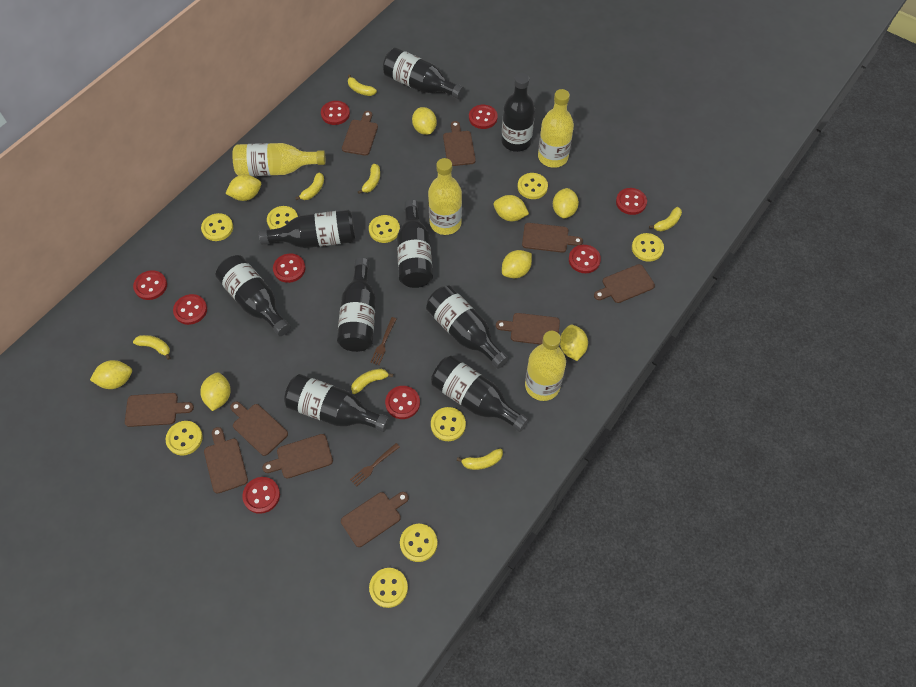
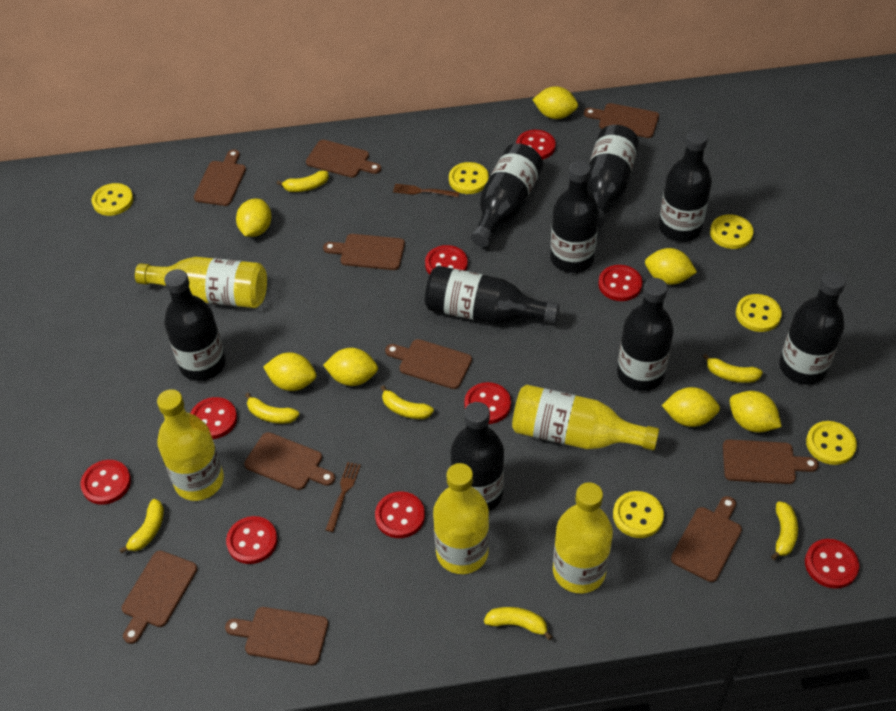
yellow bottle: [232,143,326,176] [428,158,462,235] [525,331,566,401] [538,89,574,168] = 4 -> [135,257,267,308] [157,389,224,501] [433,463,489,574] [512,385,659,450] [553,482,613,594] = 5
yellow button: [166,421,203,456] [201,213,233,241] [267,206,298,229] [369,215,400,243] [369,568,408,608] [400,524,438,562] [431,407,466,441] [518,173,548,199] [632,233,664,262] = 9 -> [92,183,133,216] [449,162,489,194] [613,491,664,538] [710,215,753,249] [736,294,782,332] [806,421,857,465] = 6
yellow lemon: [90,360,132,389] [200,372,231,411] [225,175,261,201] [412,107,437,135] [494,195,529,221] [502,250,532,278] [553,188,579,219] [560,325,588,361] = 8 -> [236,199,272,237] [263,352,317,391] [323,348,378,386] [532,86,578,119] [645,248,697,285] [662,387,720,427] [730,391,782,433] = 7

